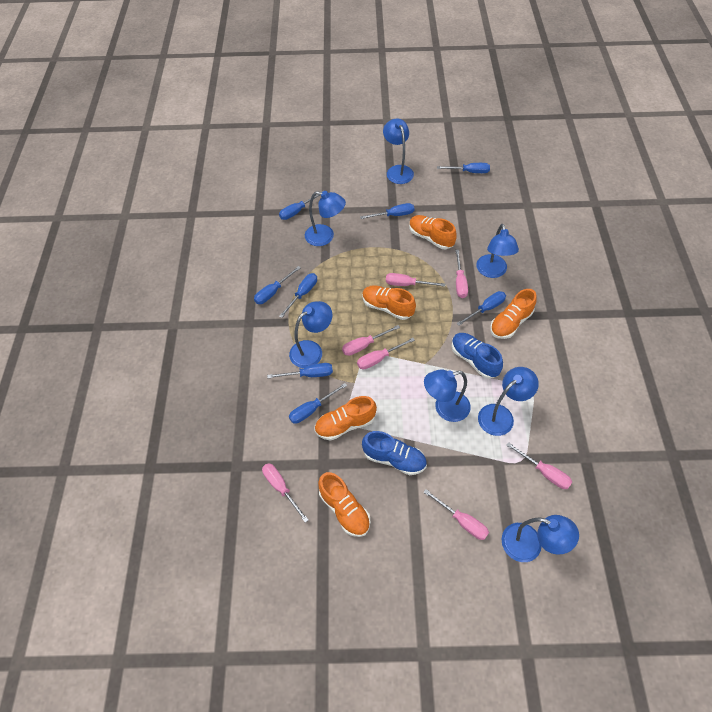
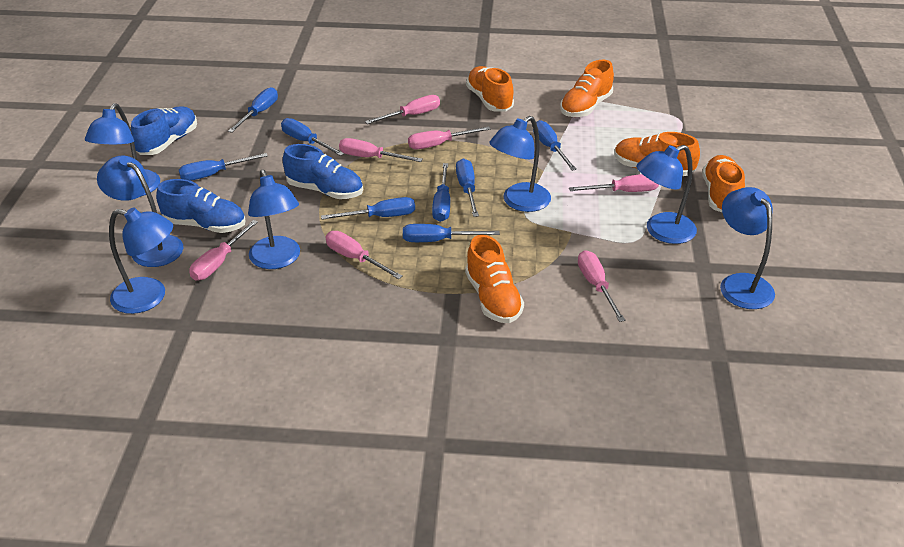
blue shoe: [362,431,427,475] [451,333,503,379] = 2 -> [131,106,197,155] [156,179,246,233] [283,144,363,199] = 3

